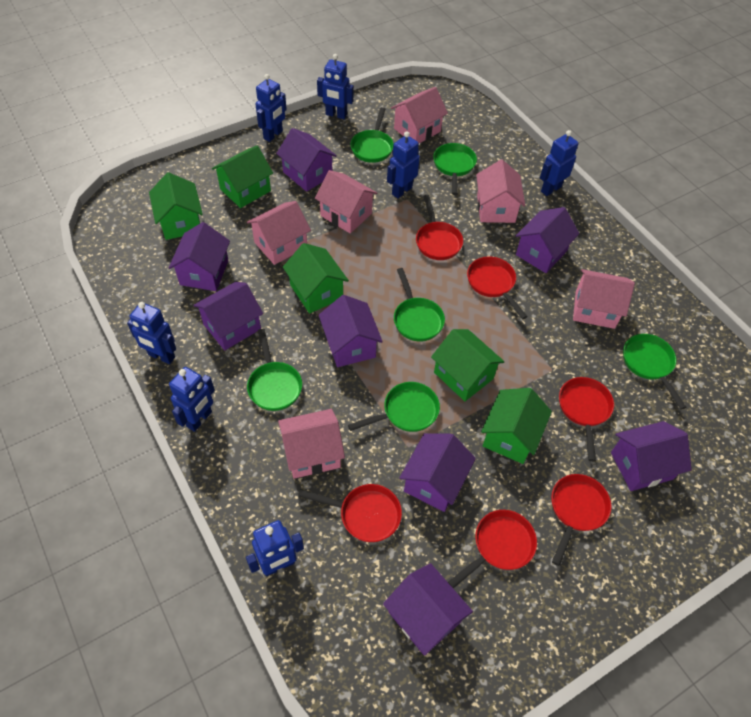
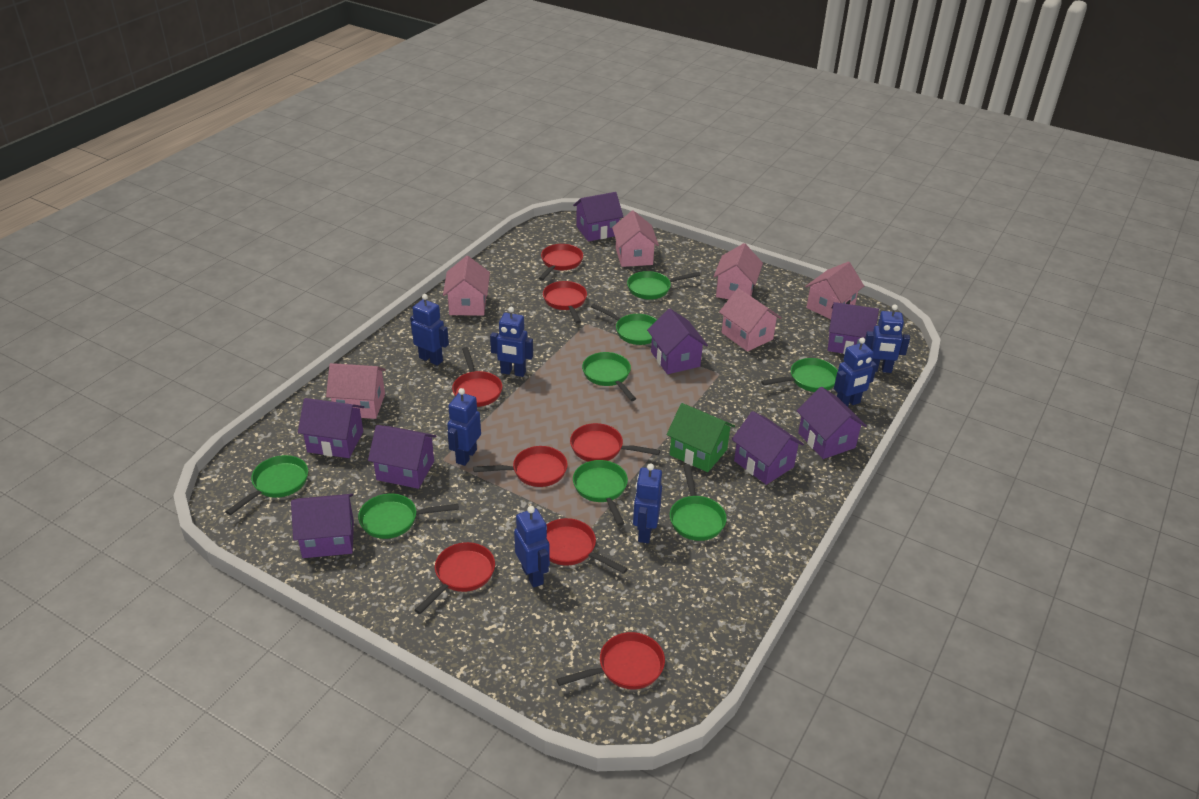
green house: [149,172,203,240] [212,145,273,208] [283,243,349,313] [431,329,505,401] [481,388,552,464] = 5 -> [667,403,735,472] = 1
green pan: [247,329,302,411] [348,382,440,432] [350,107,394,163] [394,268,445,342] [433,143,477,195] [623,334,686,410] = 6 -> [226,455,308,515] [358,494,458,539] [573,460,628,526] [582,352,636,401] [591,304,657,345] [627,271,701,300] [670,464,727,541] [761,358,838,392] = 8
red pan: [299,484,402,542] [416,195,463,260] [448,510,537,589] [467,257,528,319] [551,474,612,566] [559,377,614,461] = 6 -> [414,542,495,614] [452,347,503,407] [473,446,568,487] [539,244,583,280] [543,281,587,324] [547,518,628,574] [556,632,665,690] [570,423,660,462] = 8

